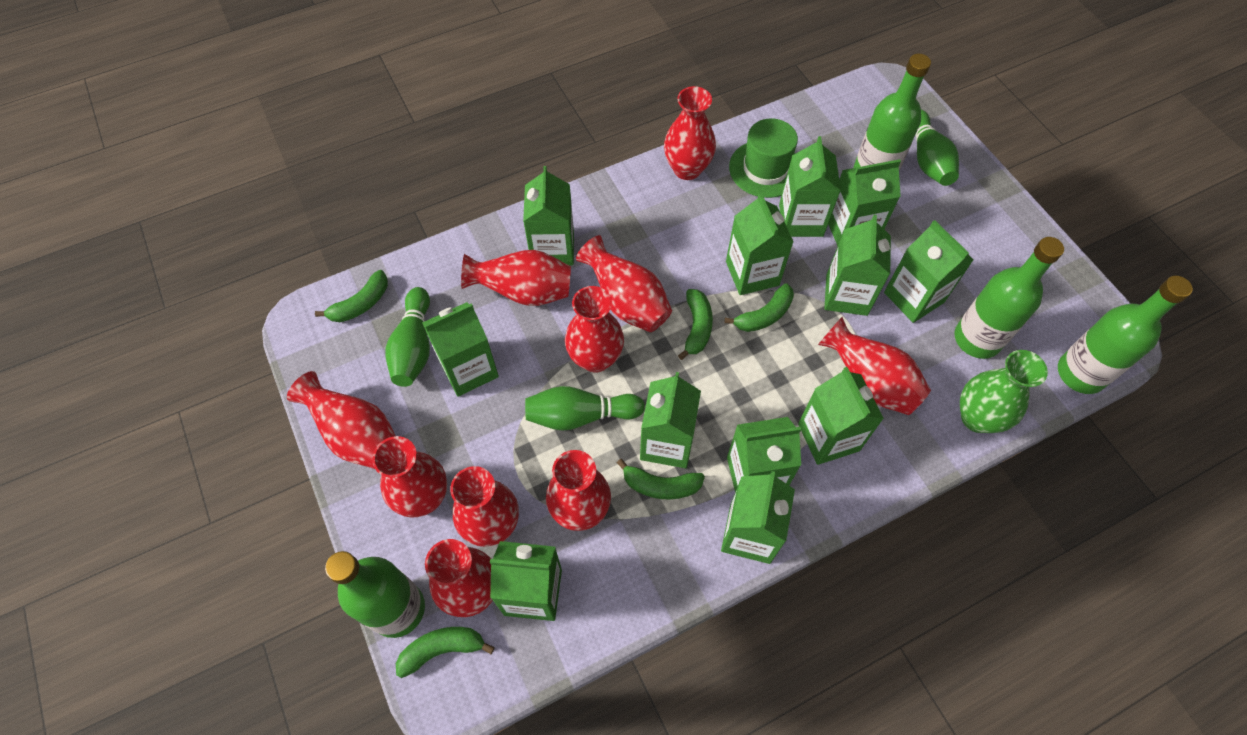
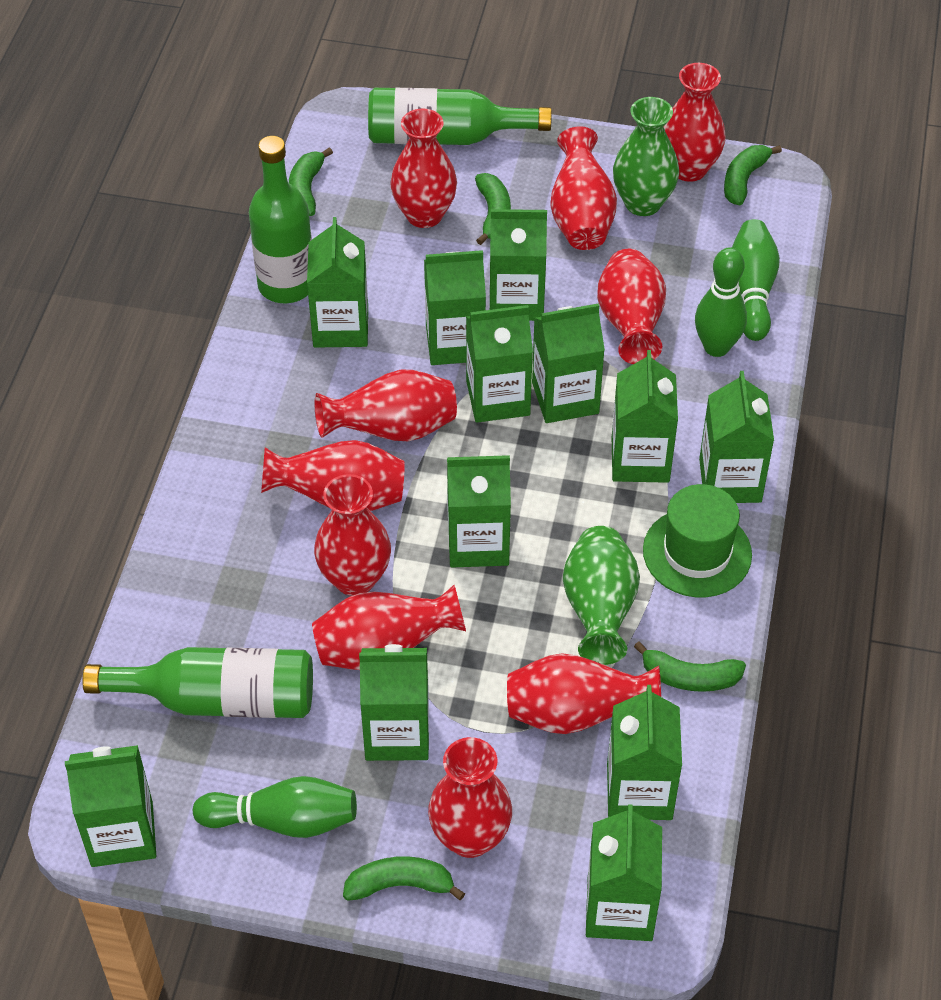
green bottle: [325,551,425,638] [854,54,931,170] [955,237,1064,359] [1058,276,1193,394] = 4 -> [82,647,313,718] [249,136,312,303] [368,88,552,145] = 3
green vase: [960,350,1048,433] = 1 -> [563,526,640,665] [613,97,679,216] = 2

